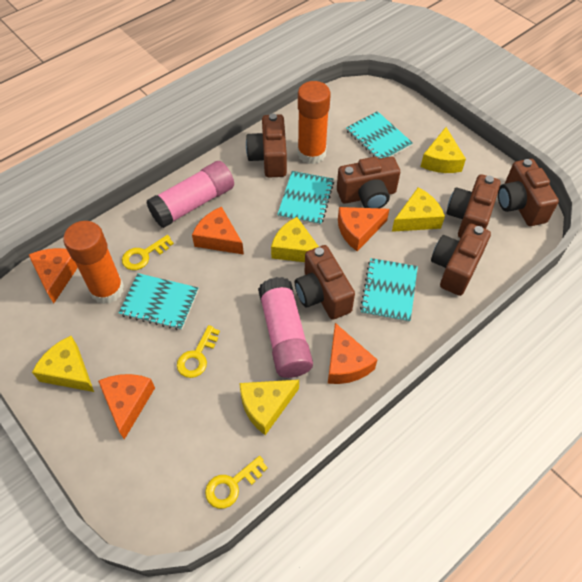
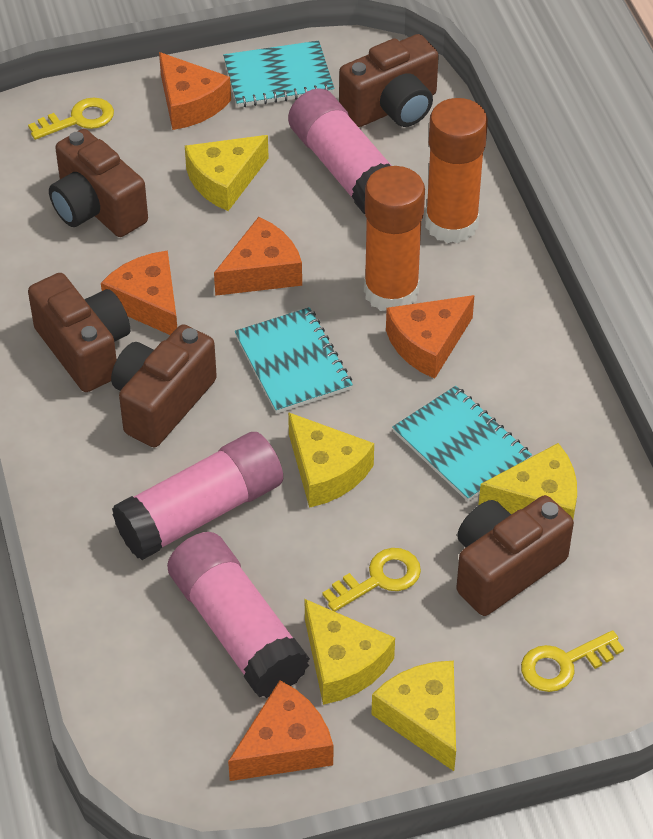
brown camera: [246,114,287,177] [295,245,355,320] [337,156,400,208] [431,224,491,296] [446,174,500,238] [498,159,559,226] = 6 -> [28,273,130,392] [49,129,148,237] [111,324,217,447] [339,34,439,127] [456,495,574,616] = 5
pink glue stick: [146,161,234,228] [258,277,313,378] = 2 -> [112,432,283,560] [167,532,310,698] [288,88,392,214] = 3
turquoise notebook: [119,273,198,330] [277,171,334,225] [346,111,413,159] [360,258,418,322] = 4 -> [223,41,334,107] [235,307,353,414] [393,386,532,501] = 3

